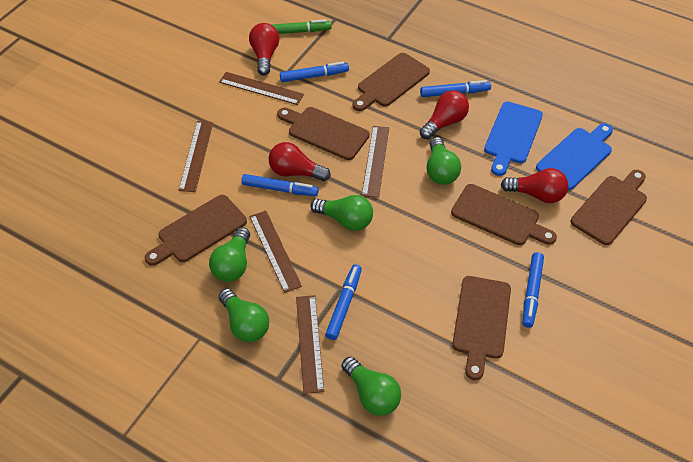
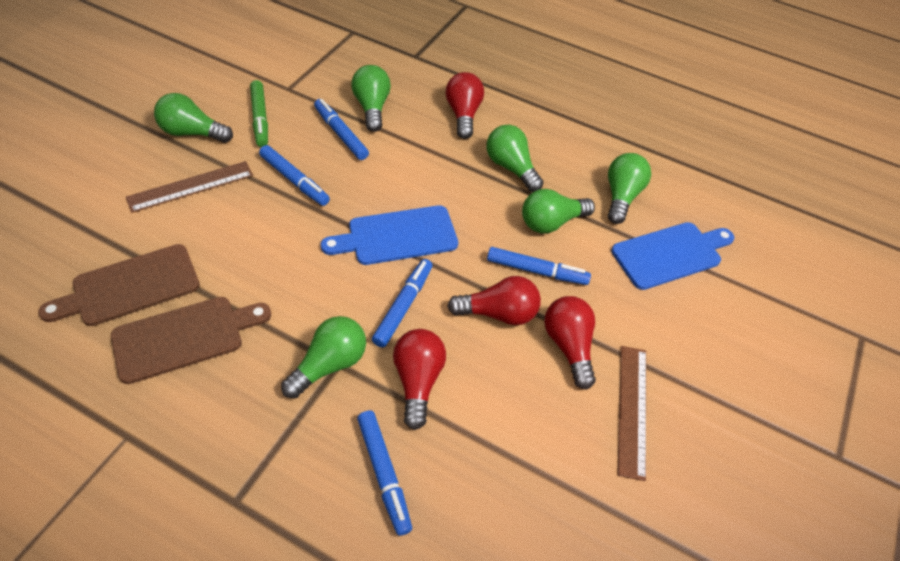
brown cutting board: [145,195,247,266] [277,107,370,160] [353,53,430,111] [451,184,557,245] [452,276,511,380] [571,170,647,245] = 6 -> [38,244,200,326] [111,297,271,384] = 2
brown ruler: [178,121,213,192] [219,72,304,105] [250,211,302,293] [296,295,324,394] [362,126,389,198] = 5 -> [126,161,253,213] [617,346,646,481] = 2
green light bulb: [209,227,250,282] [218,288,269,342] [310,195,373,231] [342,357,401,416] [426,137,461,185] = 5 -> [154,93,233,143] [281,316,366,398] [351,65,391,132] [487,125,544,192] [522,189,595,233] [608,153,651,224] = 6

